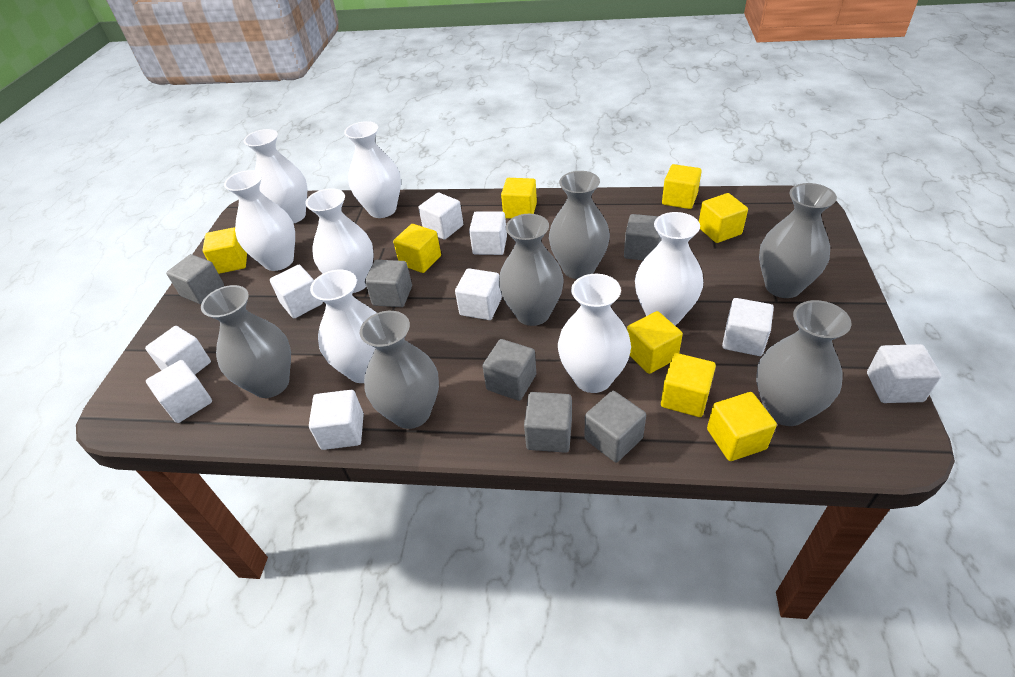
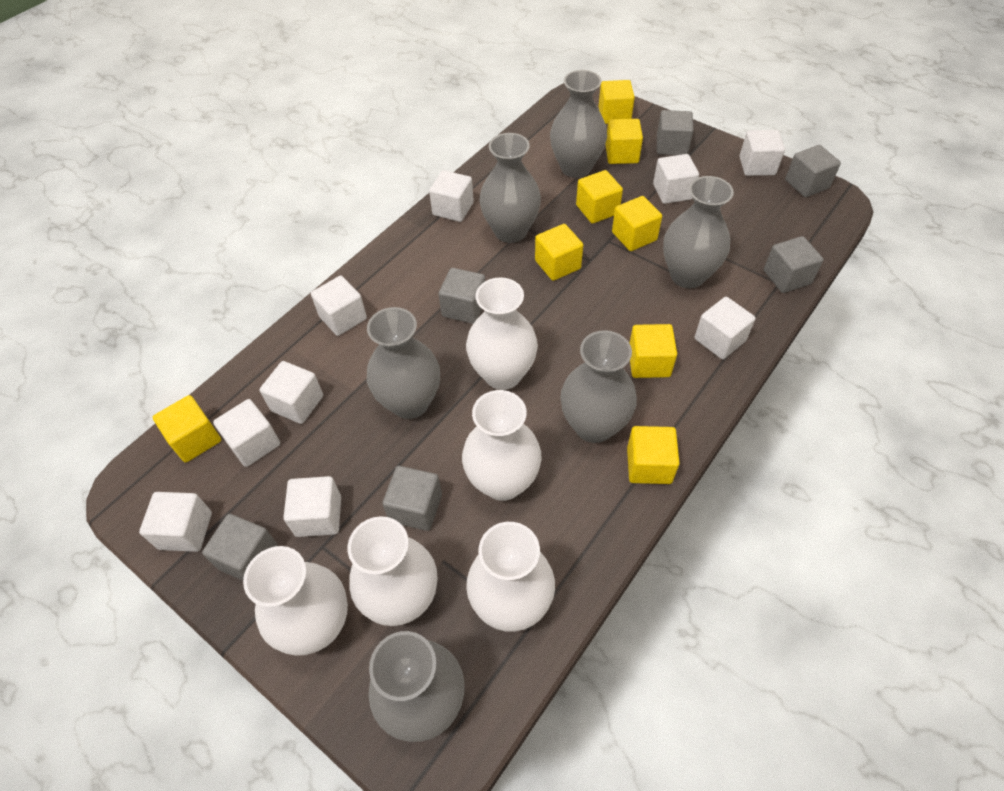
white vase: [224,170,295,271] [244,129,307,224] [305,188,374,293] [310,269,377,383] [344,121,401,218] [558,274,631,393] [635,212,703,325] = 7 -> [243,546,348,656] [348,516,437,626] [462,390,542,501] [466,277,538,390] [466,522,555,632] = 5

